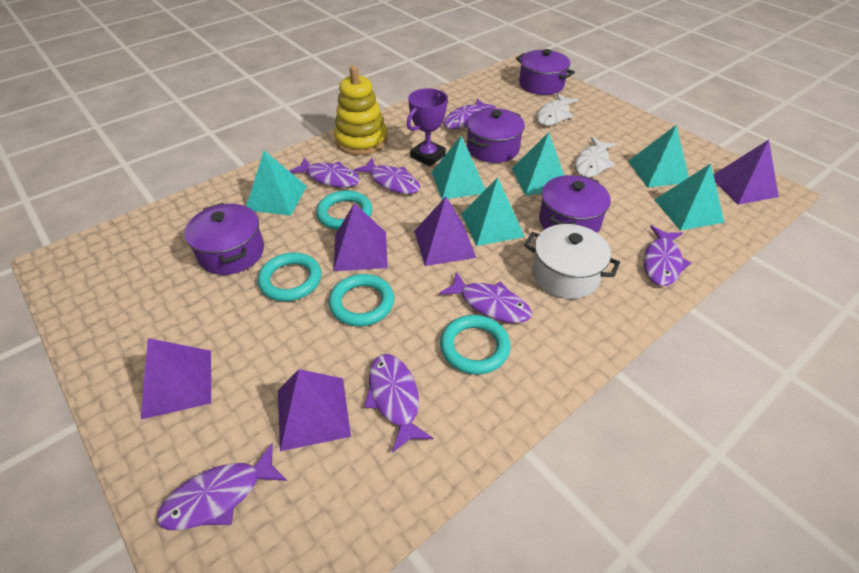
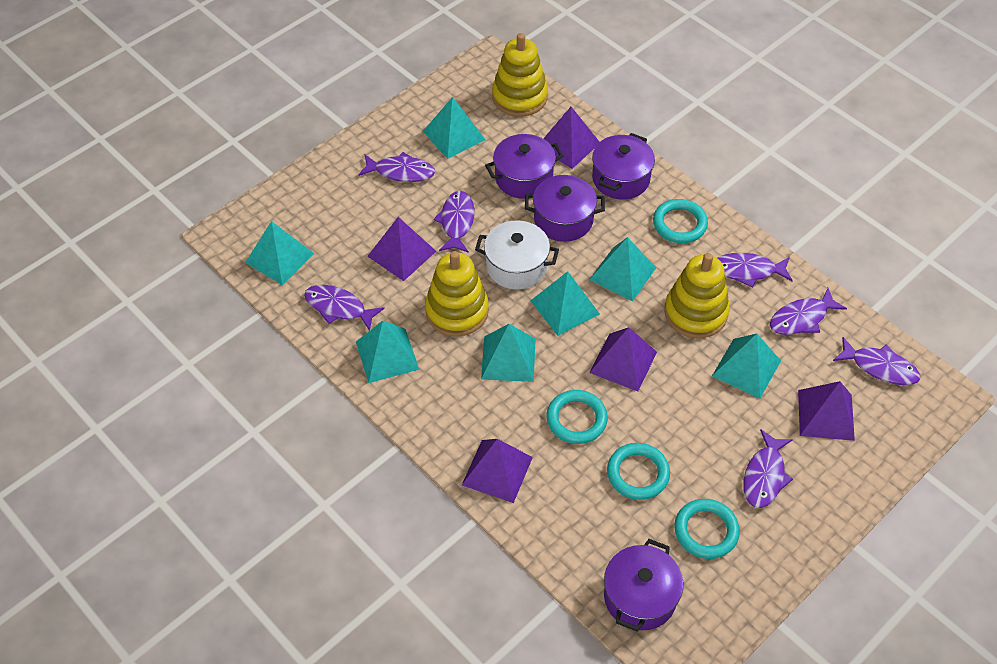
purple trophy: [407,88,448,167] = 1 -> none = 0
turquoise pyramid: [246,151,307,216] [432,136,485,200] [461,177,525,246] [512,132,565,196] [628,125,689,188] [655,163,724,231] = 6 -> [245,221,315,285] [356,320,419,383] [423,97,485,159] [481,324,536,382] [530,271,600,336] [589,237,656,302] [712,334,781,399] = 7
white fish: [537,93,579,126] [575,137,616,178] = 2 -> none = 0
yellow stacking toy: [334,66,388,155] = 1 -> [425,251,489,336] [492,33,548,116] [664,253,730,338] = 3

